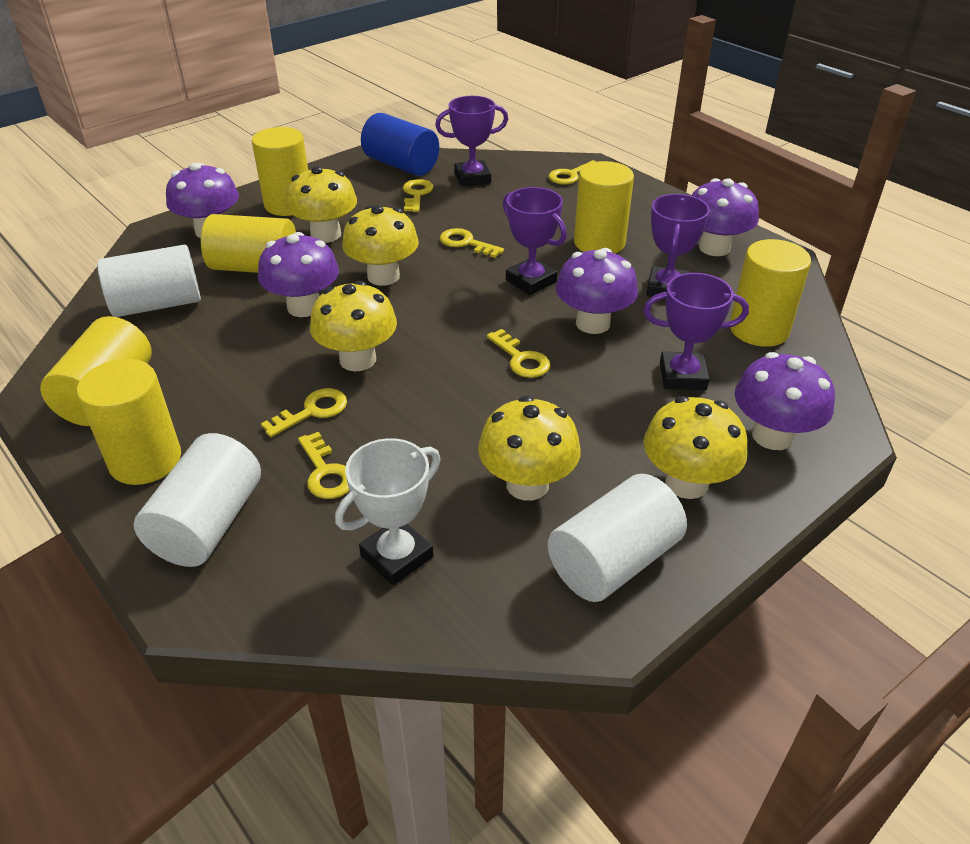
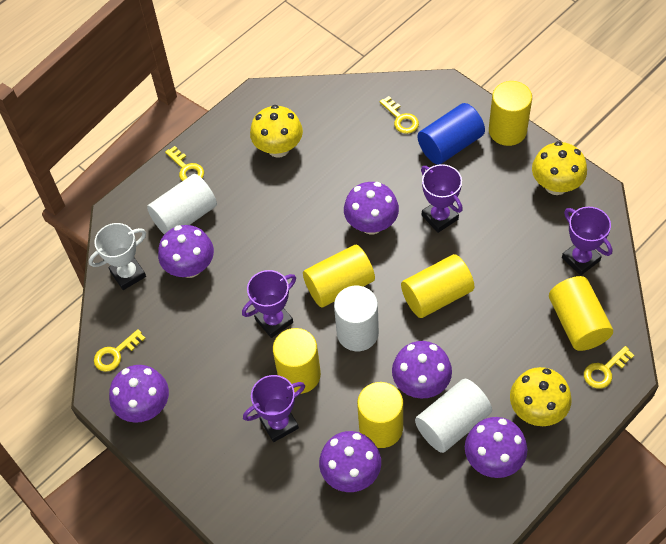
purple mushroom: [166,163,239,238] [258,232,339,317] [556,248,638,334] [691,178,759,256] [735,352,835,450] = 5 -> [109,365,169,423] [158,225,214,278] [319,431,381,492] [344,182,399,234] [392,341,452,398] [465,417,527,478] = 6
yellow key: [261,388,347,437] [298,432,350,499] [403,179,433,212] [440,228,504,258] [487,329,550,378] [549,160,596,185] = 6 -> [94,329,146,372] [165,146,204,181] [379,96,419,134] [584,346,634,389] = 4
yellow mushroom: [285,166,357,243] [310,281,397,371] [342,205,419,286] [478,396,581,501] [644,396,747,499] = 5 -> [250,105,303,158] [510,367,572,426] [532,141,587,195] = 3

